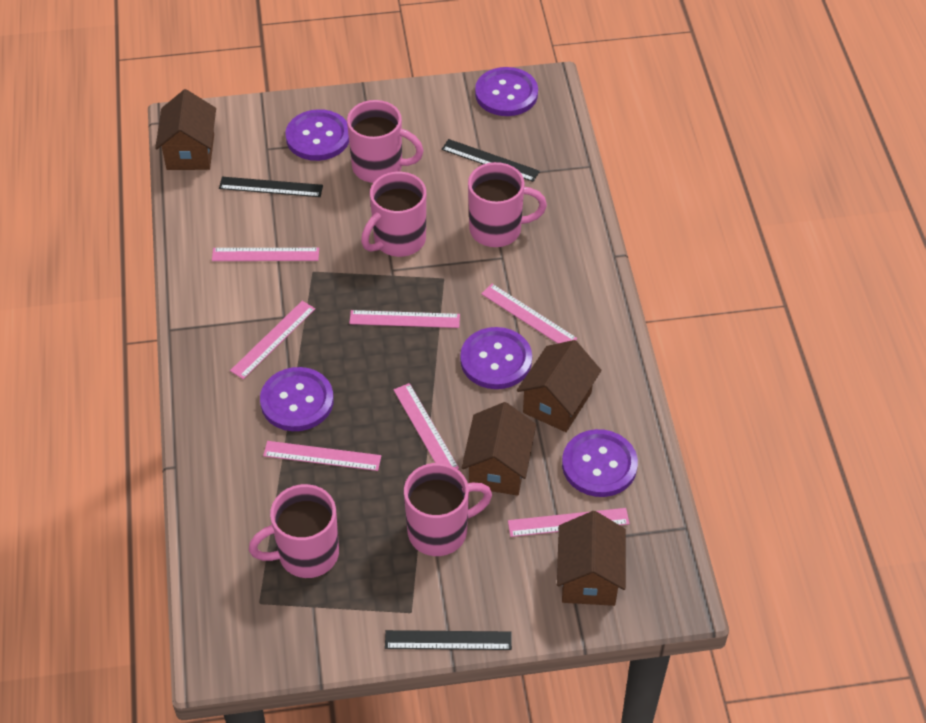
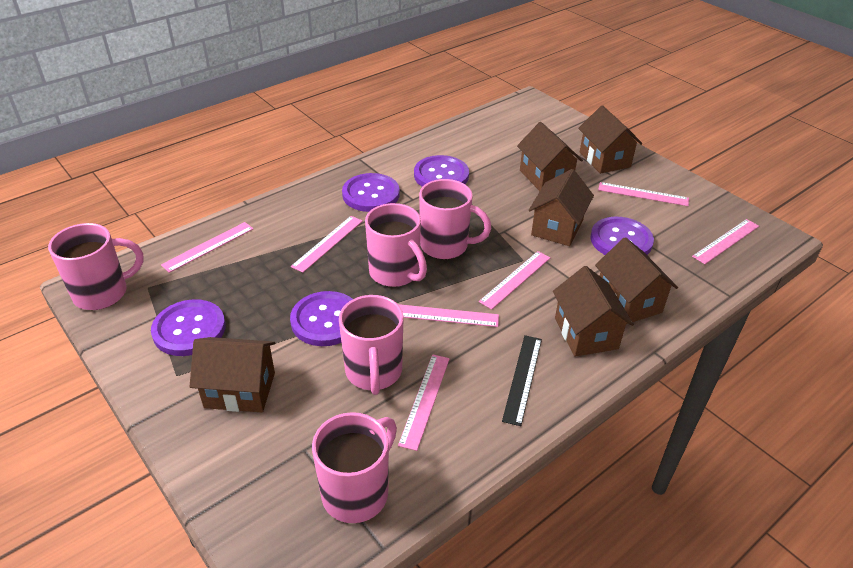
black ruler: [219,177,323,197] [385,630,512,650] [442,139,540,182] = 3 -> [502,335,542,426] = 1
brown house: [155,89,216,170] [462,402,536,495] [517,340,601,432] [557,511,626,606] = 4 -> [189,337,275,412] [517,122,583,191] [529,169,594,246] [553,266,634,357] [578,105,642,174] [595,237,678,324] = 6

